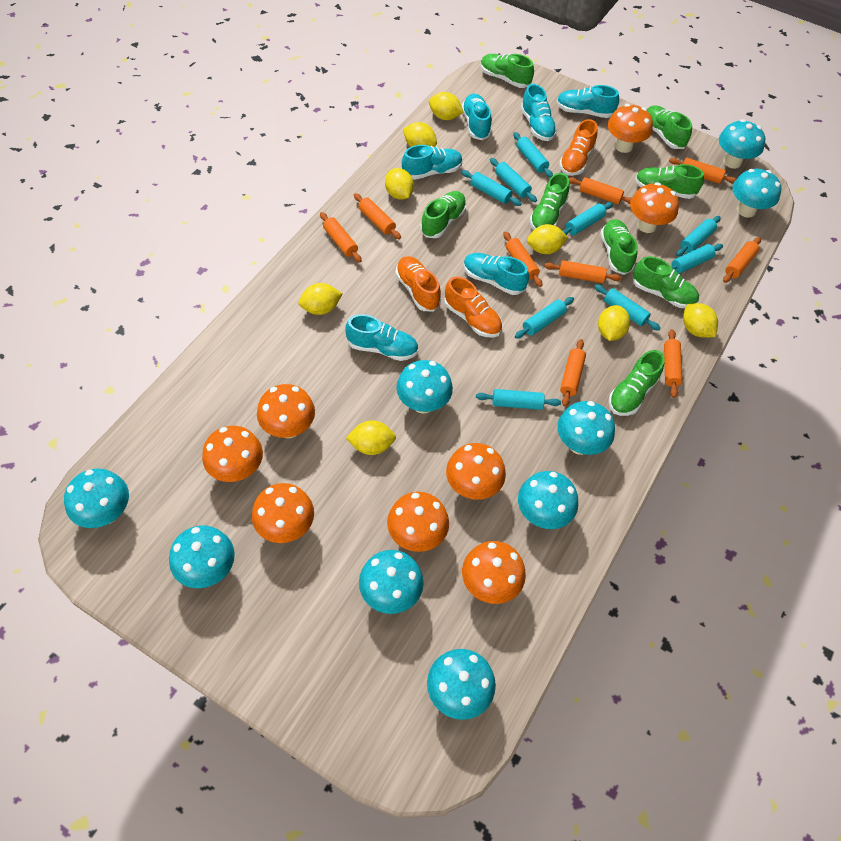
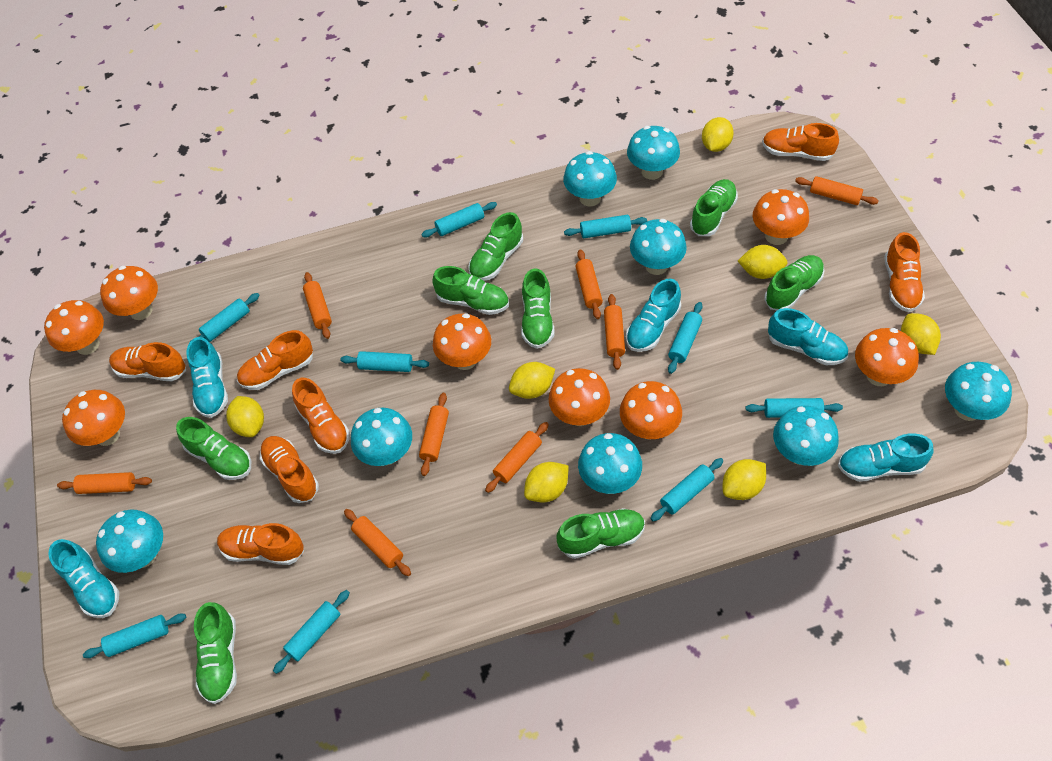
orange rolling pin: [320,212,362,263] [354,193,401,239] [503,231,543,287] [544,260,621,283] [560,339,586,407] [569,177,632,204] [664,329,683,398] [669,158,736,184] [723,237,761,283] = 9 -> [57,472,152,494] [303,272,332,339] [344,509,411,576] [419,393,449,476] [485,422,549,493] [576,249,603,319] [604,294,625,370] [795,176,879,205] = 8
orange shoe: [395,256,441,311] [444,276,502,338] [559,119,597,176] = 3 -> [109,342,186,381] [217,523,304,565] [237,330,313,390] [260,436,319,503] [292,378,350,454] [762,123,839,161] [884,232,925,312] = 7
turquoise mushroom: [64,469,129,528] [169,525,235,588] [359,550,424,614] [396,360,453,414] [427,649,496,720] [518,471,578,529] [557,401,615,455] [719,119,765,169] [732,169,782,218] = 9 -> [96,510,163,573] [351,408,412,466] [563,151,617,207] [578,433,642,494] [627,126,680,180] [630,219,687,275] [773,406,839,466] [945,362,1012,421] = 8
turquoise shoe: [345,314,418,361] [402,145,463,180] [462,94,492,140] [464,253,529,295] [521,84,557,141] [557,85,619,118] = 6 -> [48,539,119,618] [186,337,228,418] [626,278,681,352] [768,308,848,365] [838,433,934,482] = 5
yellow lemon: [299,283,342,315] [346,420,396,455] [385,168,414,200] [403,122,437,147] [429,92,464,120] [527,224,568,254] [598,305,630,341] [683,303,718,338] = 8 -> [226,396,264,437] [509,362,555,399] [524,462,569,502] [702,117,734,152] [723,459,766,500] [738,245,788,279] [901,313,941,355] = 7

